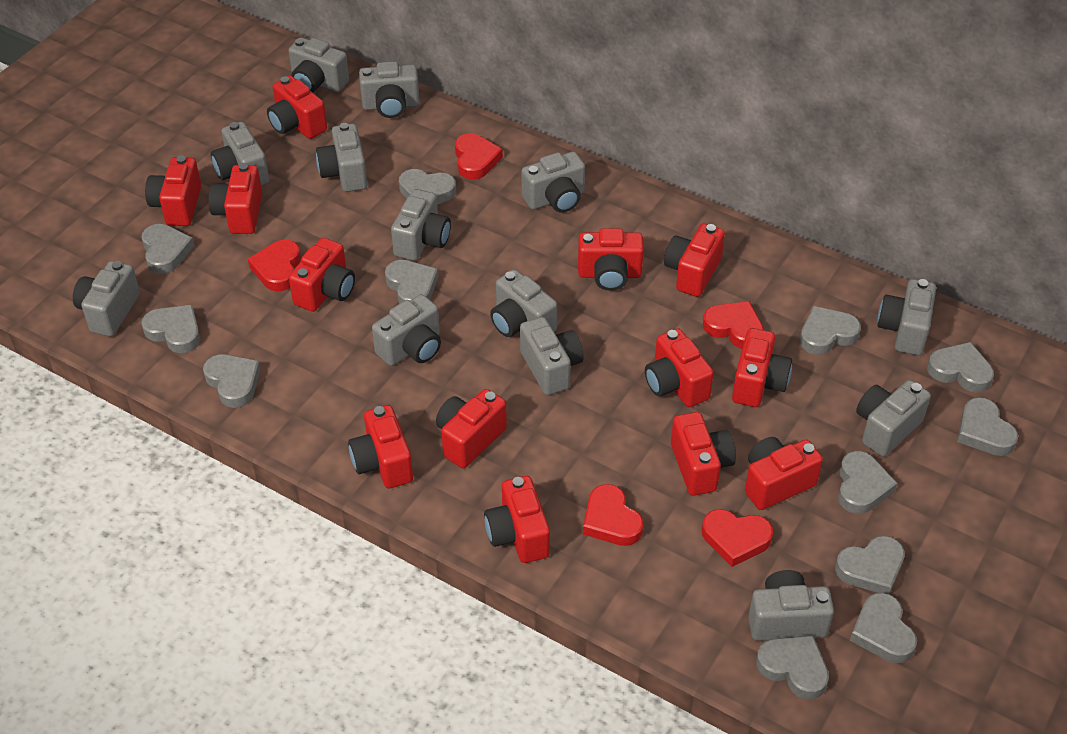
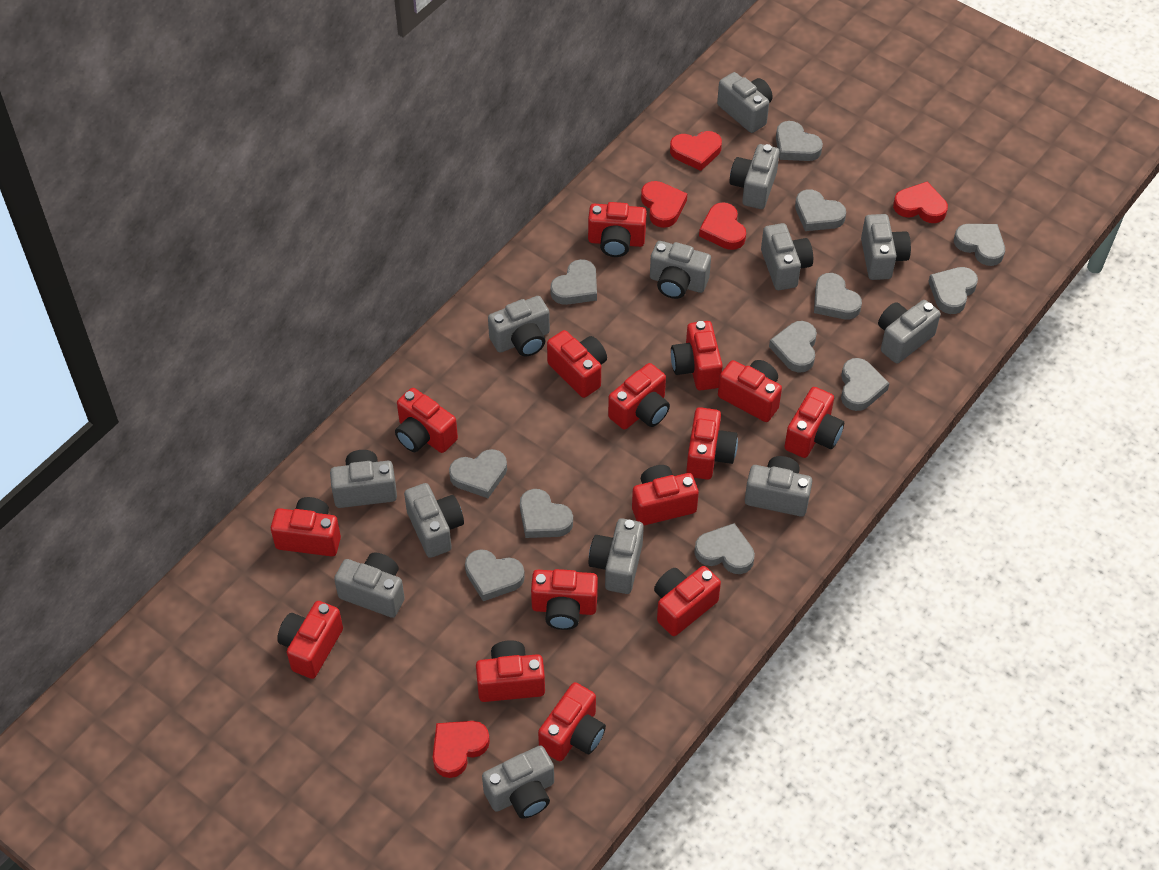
red camera: [145,155,201,226] [208,163,262,234] [267,76,327,139] [289,238,355,312] [348,405,413,488] [436,389,507,468] [484,476,550,563] [578,228,644,291] [645,328,714,407] [664,224,725,297] [671,412,736,496] [732,328,792,407] [745,437,823,510] = 13 -> [271,497,341,557] [277,601,343,679] [395,388,458,453] [476,640,545,702] [531,569,598,630] [538,682,606,761] [547,330,607,398] [588,202,647,257] [608,363,670,430] [632,465,699,526] [654,566,721,636] [671,321,723,390] [686,407,738,480] [718,360,782,422] [784,387,844,458] = 15

